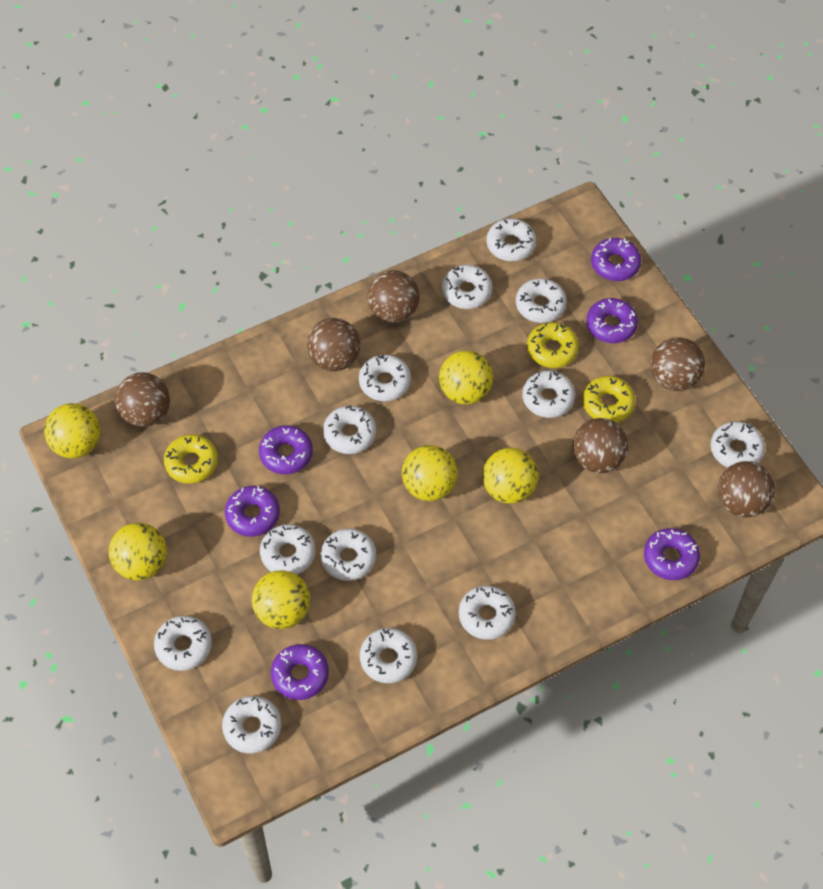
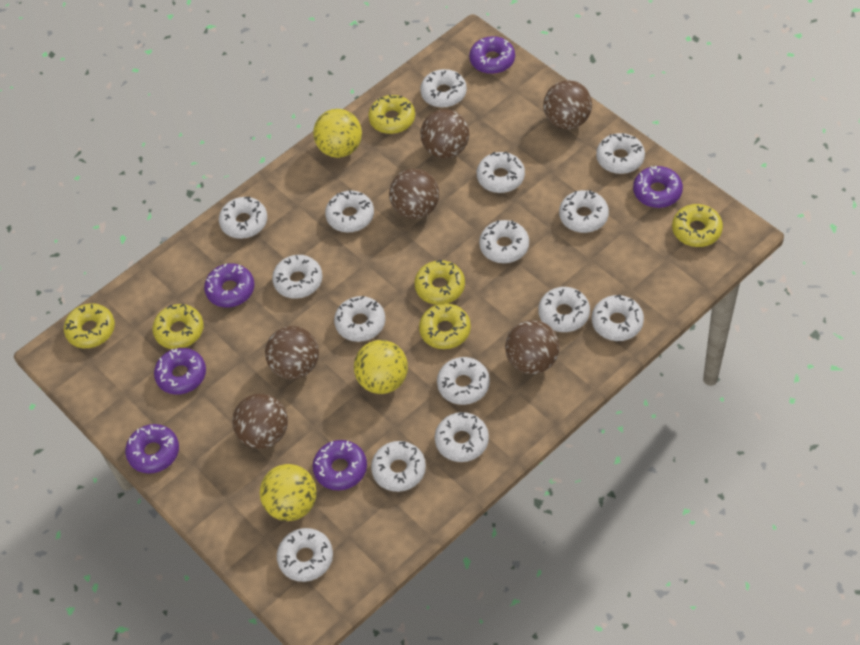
white donut: [154,616,212,671] [222,696,281,753] [260,524,316,575] [321,528,376,581] [323,405,376,454] [359,354,411,401] [360,628,417,683] [442,265,492,309] [459,586,516,640] [487,218,536,261] [516,278,567,323] [522,370,575,418] [711,421,765,468] = 13 -> [219,197,267,239] [272,255,323,299] [277,528,333,582] [325,191,374,232] [334,296,385,342] [371,441,426,492] [420,69,467,108] [435,412,489,462] [437,357,490,405] [477,151,525,193] [479,220,529,263] [538,287,590,332] [559,190,609,233] [592,295,644,341] [596,133,645,174] = 15
yellow ball: [44,403,101,458] [109,523,167,580] [252,570,310,629] [402,445,458,501] [439,350,493,405] [483,448,539,504] = 6 -> [260,464,317,521] [313,109,362,158] [354,340,408,394] = 3
yellow donut: [164,434,218,484] [527,322,579,368] [582,376,635,423] = 3 -> [64,303,115,348] [152,304,204,349] [368,95,415,134] [414,260,465,305] [419,303,471,349] [672,204,723,247] = 6

